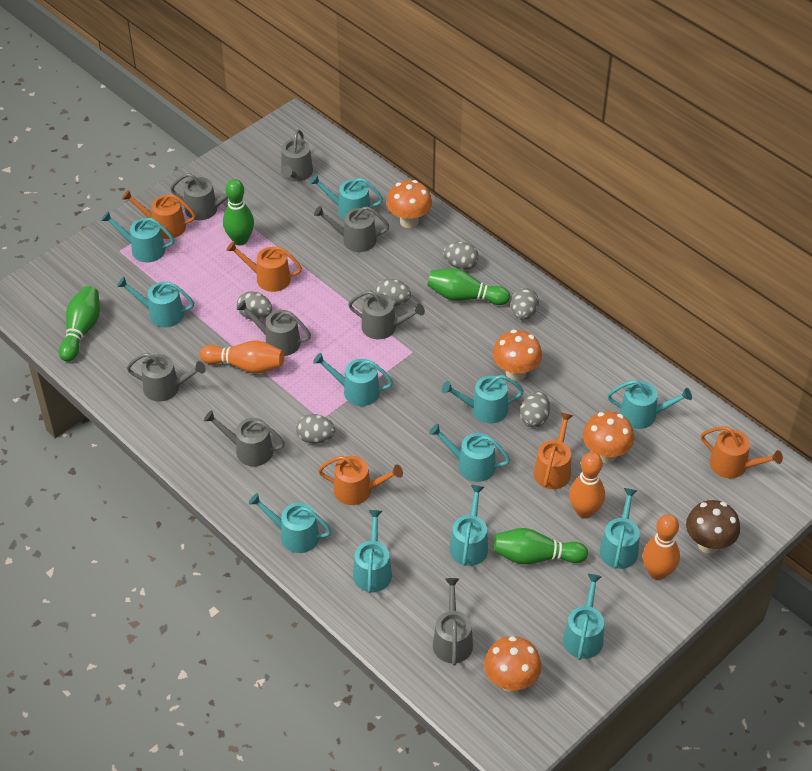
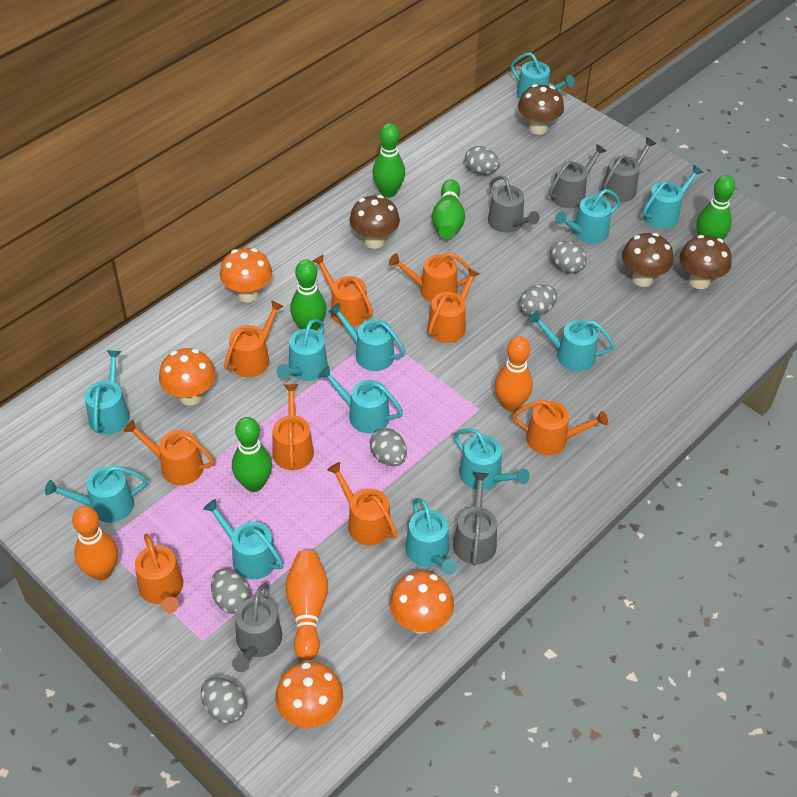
brown mushroom: [686,500,740,554] = 1 -> [349,195,400,249] [518,84,564,135] [622,233,673,287] [680,235,732,289] = 4
green bowling pin: [59,286,100,362] [223,179,254,245] [427,268,510,305] [493,528,588,565] = 4 -> [232,417,272,492] [290,259,327,331] [372,123,405,198] [432,180,465,239] [697,175,735,240] = 5
grey watering can: [127,353,206,402] [170,173,228,220] [204,410,285,466] [236,300,311,356] [281,130,313,182] [314,206,389,252] [348,290,425,339] [433,578,473,665] = 8 -> [232,583,282,672] [453,472,497,566] [488,176,540,233] [549,144,606,208] [602,137,656,202] = 5
orange watering can: [122,190,196,239] [227,241,302,292] [318,456,403,505] [534,412,573,489] [701,426,783,478] = 5 -> [124,420,214,485] [135,534,183,613] [224,300,284,377] [272,384,314,470] [313,254,373,326] [327,462,397,545] [389,253,471,303] [428,268,480,343] [513,400,608,455] = 9

